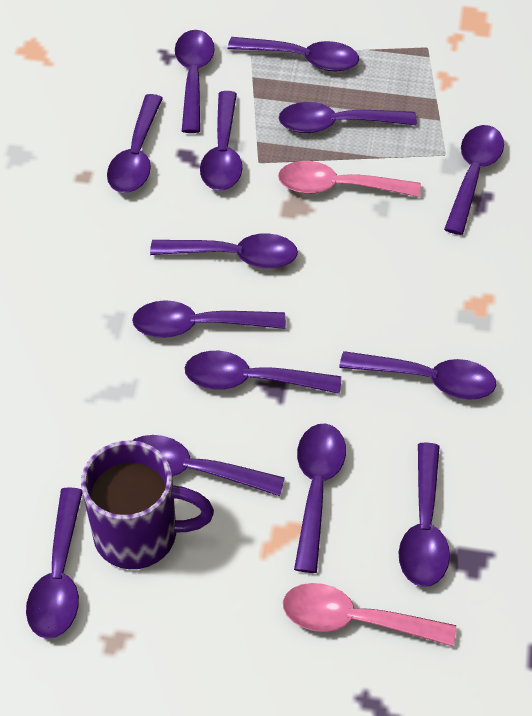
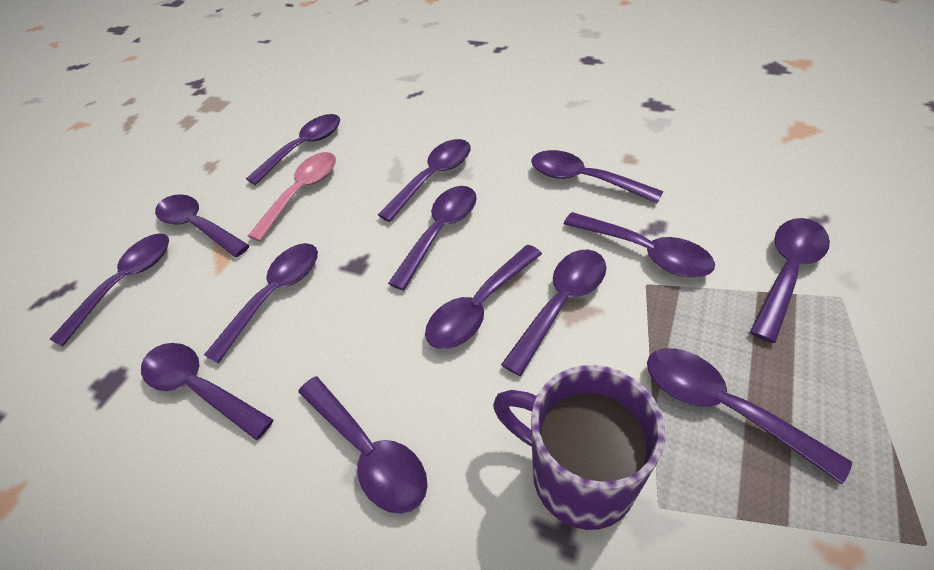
pink spoon: [278,161,421,197] [283,583,456,647] = 2 -> [248,152,336,241] = 1

